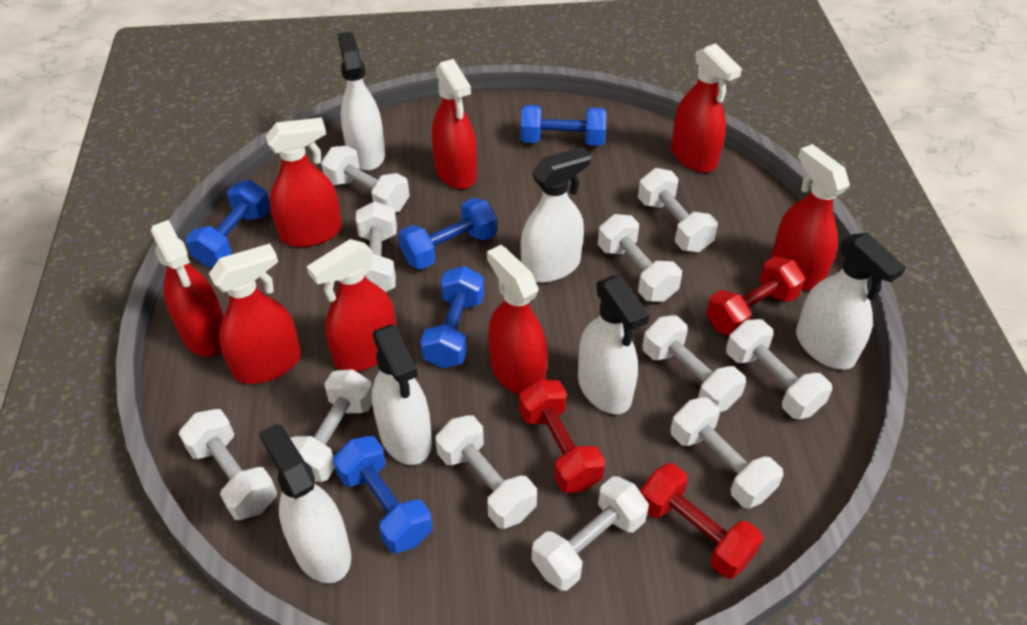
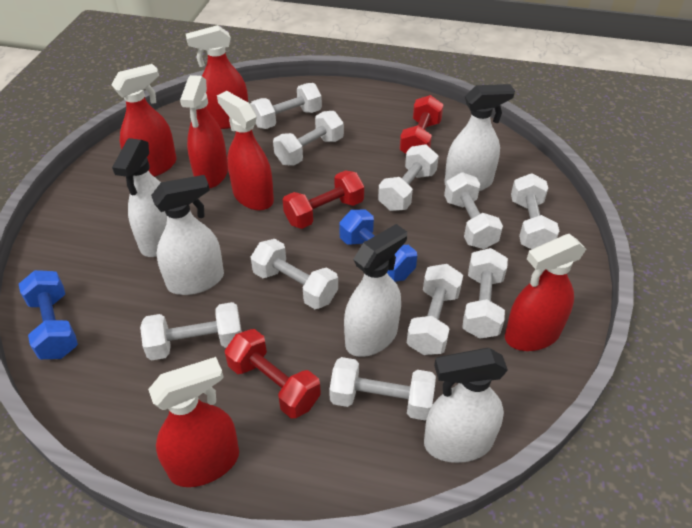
blue dumbbell: [186,180,271,267] [333,436,433,554] [399,198,497,270] [420,266,484,368] [521,105,607,146] = 5 -> [19,270,78,359] [339,210,417,282] = 2
red spray bottle: [151,220,224,357] [209,244,301,384] [266,117,342,247] [307,239,396,371] [432,59,477,189] [487,245,548,394] [671,43,742,172] [771,144,850,291] = 8 -> [111,64,176,177] [148,357,239,487] [180,75,228,189] [186,25,248,129] [217,91,274,210] [505,234,586,351] = 6
white dumbbell: [178,409,277,520] [290,369,372,482] [321,146,409,212] [356,201,397,292] [435,415,537,529] [532,476,649,591] [598,214,682,302] [638,168,718,252] [642,315,746,412] [670,397,783,508] [726,319,832,419] = 11 -> [140,302,242,360] [250,239,338,309] [251,83,322,129] [273,111,344,165] [329,357,436,420] [378,144,439,211] [407,264,463,355] [444,172,503,249] [462,248,508,339] [511,173,559,249] = 10
white spray bottle: [259,424,351,583] [338,32,385,171] [372,324,432,465] [521,147,591,283] [578,276,649,414] [796,233,906,370] = 6 -> [112,138,167,257] [151,175,224,295] [344,224,407,357] [424,348,508,463] [444,84,515,191] = 5

